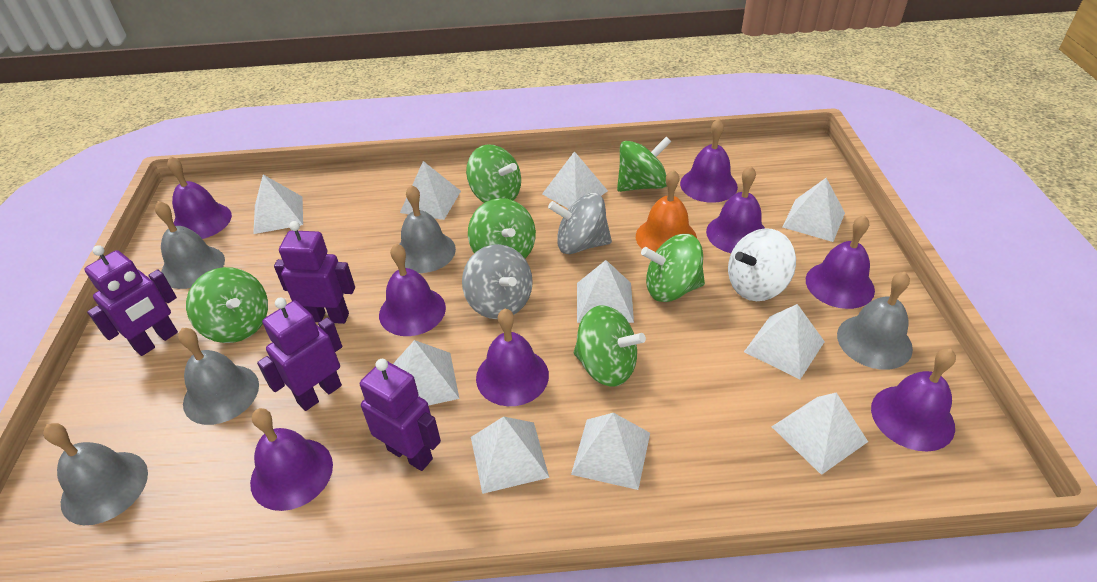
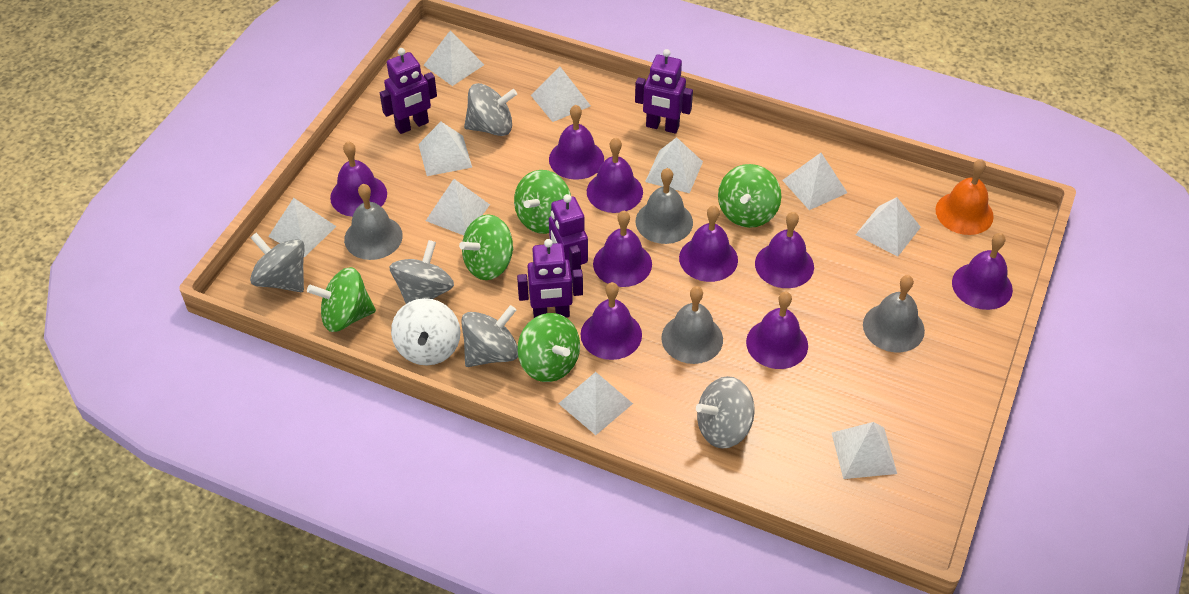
green spinning top: [186,267,268,343] [466,144,521,203] [468,198,536,259] [574,305,646,387] [617,137,671,192] [641,234,705,302] = 6 -> [307,267,376,332] [459,214,513,280] [514,170,571,234] [517,313,580,382] [718,164,781,228] = 5
grey bell: [43,423,148,525] [155,201,225,289] [178,328,259,425] [399,185,456,273] [837,272,913,370] = 5 -> [344,184,403,260] [635,168,693,244] [661,286,723,364] [863,275,925,352] = 4
grey spinning top: [462,244,533,319] [548,193,612,254] = 2 -> [250,233,305,292] [389,240,454,304] [461,305,518,367] [464,83,517,136] [696,376,755,449] = 5
purple bell: [167,156,232,239] [250,408,333,511] [379,244,446,336] [476,309,549,406] [680,118,738,203] [706,166,765,253] [806,215,875,309] [871,348,956,452] = 8 -> [330,141,387,217] [549,105,604,180] [580,282,642,360] [587,138,643,213] [593,211,652,287] [679,206,738,282] [746,291,808,369] [755,212,814,288] [952,233,1013,310] = 9

